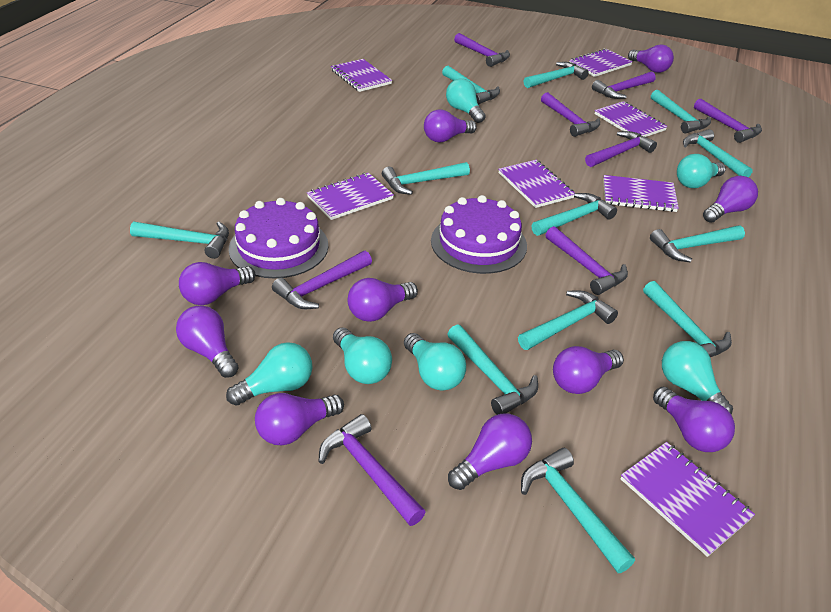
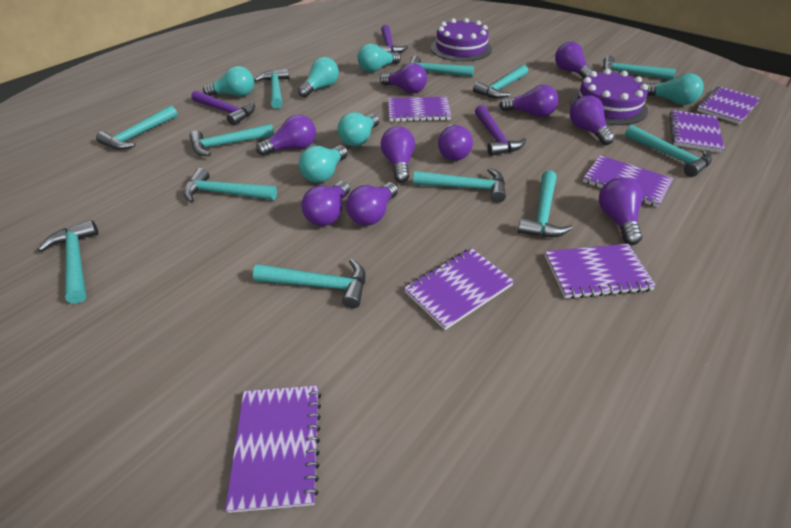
purple hammer: [272,251,372,309] [319,414,425,526] [454,33,510,67] [541,92,600,137] [545,226,628,295] [585,131,657,167] [592,71,656,99] [694,99,762,143] = 8 -> [192,90,255,126] [378,25,408,53] [475,105,526,156] = 3

